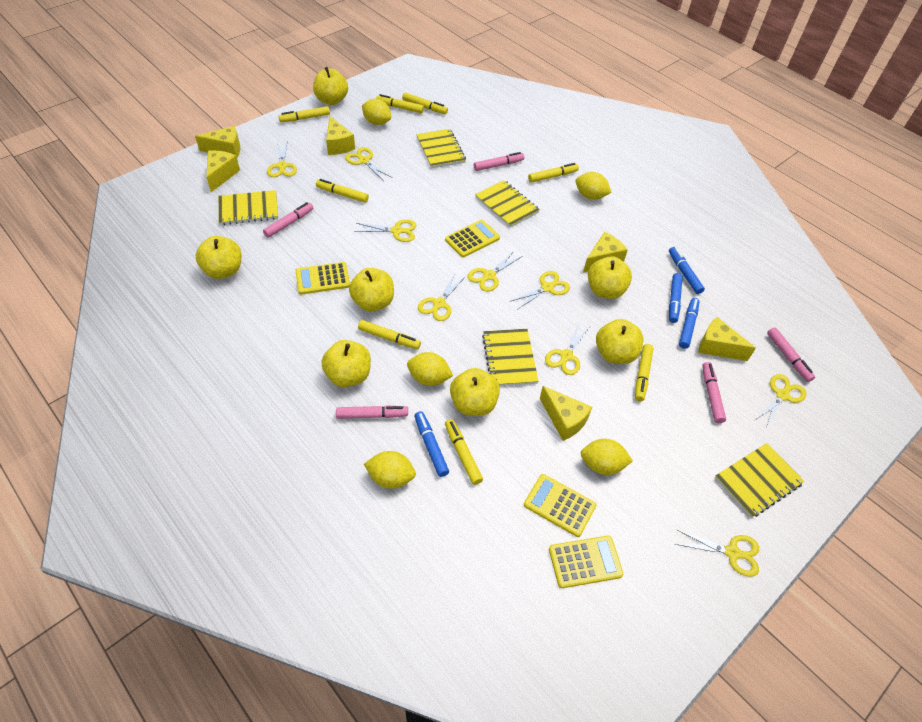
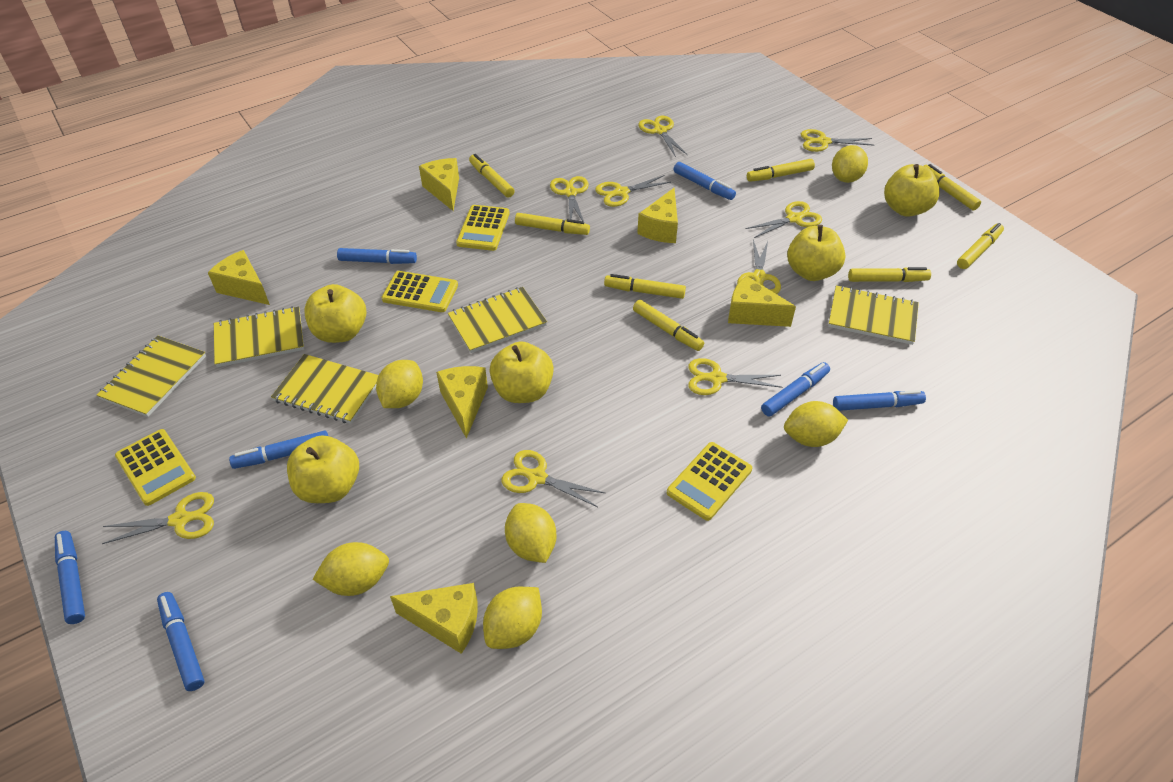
blue marker: [414,411,449,477] [669,247,705,294] [669,273,683,323] [679,298,700,349] = 4 -> [55,531,85,624] [157,592,205,691] [229,430,328,469] [337,248,417,264] [673,162,736,200] [761,362,830,416] [833,390,926,411] = 7
pink marker: [263,202,313,238] [336,405,408,419] [474,152,524,171] [702,362,726,423] [767,327,815,382] = 5 -> none = 0
yellow apple: [195,236,241,279] [313,67,348,105] [322,340,371,387] [349,268,394,312] [450,368,500,416] [588,256,632,299] [596,319,643,364] = 7 -> [287,436,359,503] [304,284,366,343] [490,341,554,403] [787,225,846,281] [884,164,940,217] = 5
yellow lemon: [362,99,391,125] [364,451,416,489] [407,352,453,386] [575,172,612,200] [581,439,633,475] = 5 -> [313,542,389,596] [376,360,423,408] [483,587,542,649] [505,503,557,563] [784,401,848,447] [832,145,868,183] = 6

